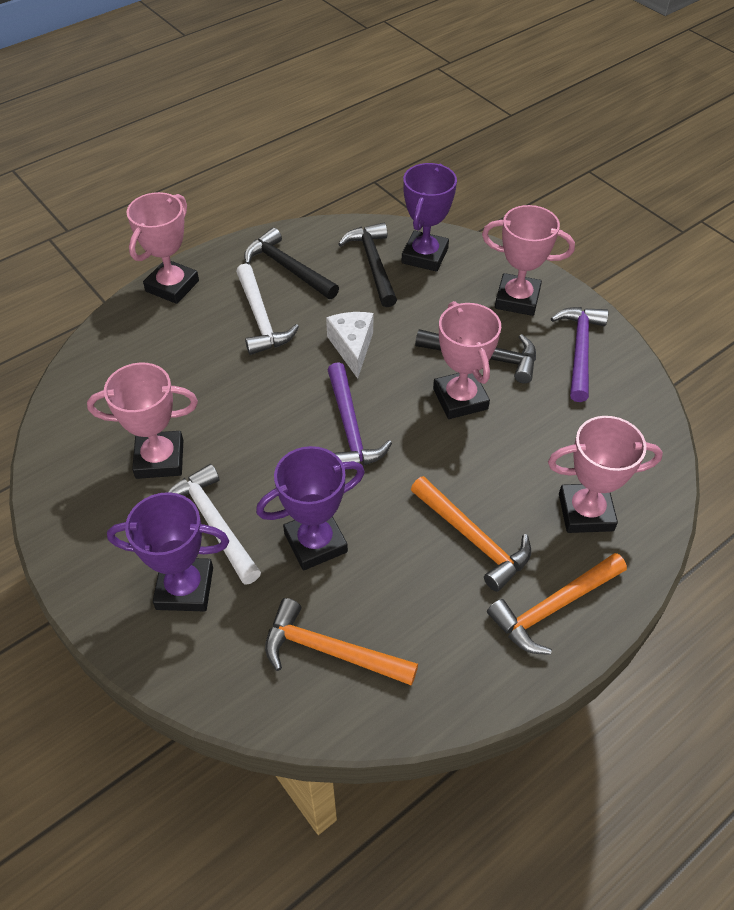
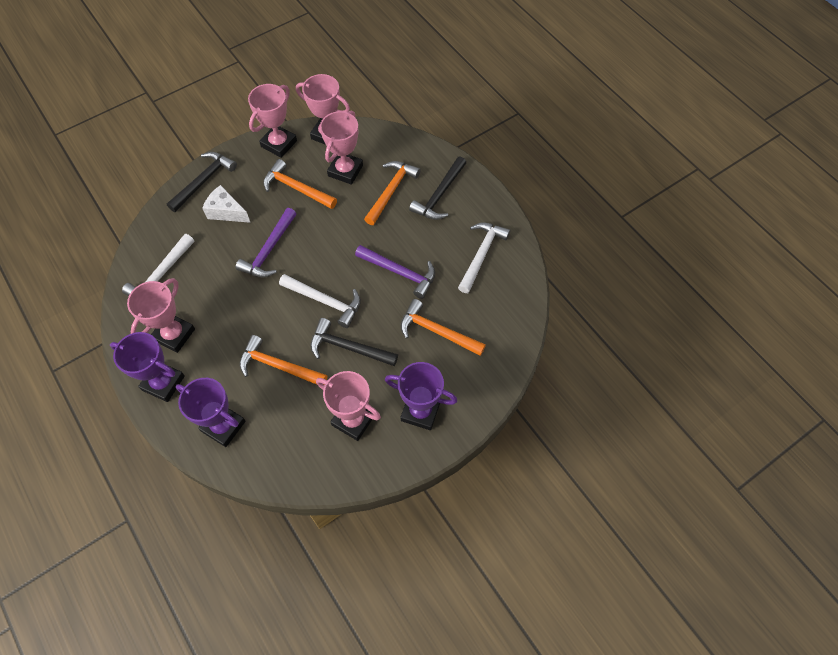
orange hammer: [265,598,418,686] [411,476,531,592] [487,553,627,655] = 3 -> [240,335,327,385] [263,159,337,209] [364,161,421,225] [400,299,486,356] = 4
white hammer: [168,464,261,585] [236,264,299,355] = 2 -> [122,234,194,296] [279,274,361,328] [458,222,510,293] = 3

